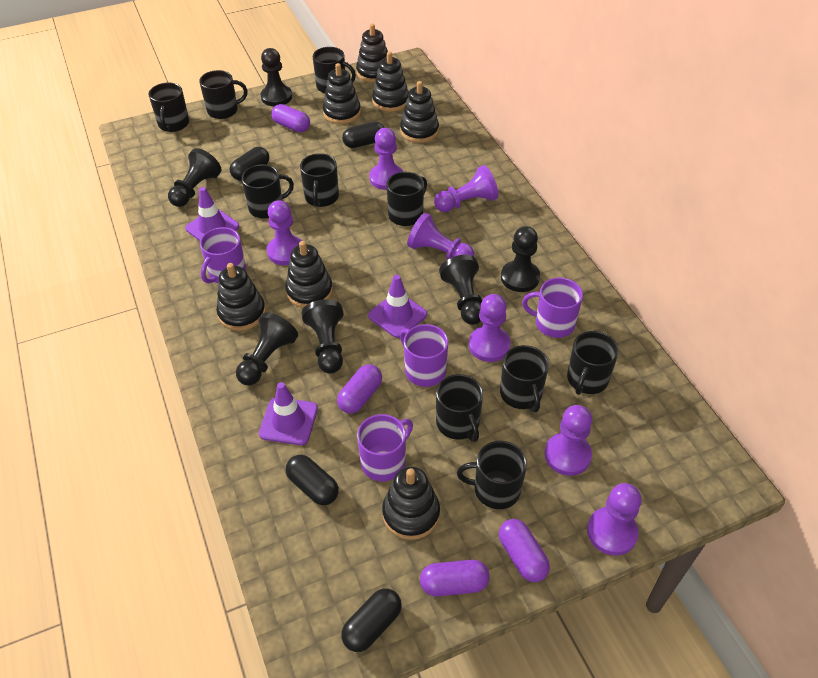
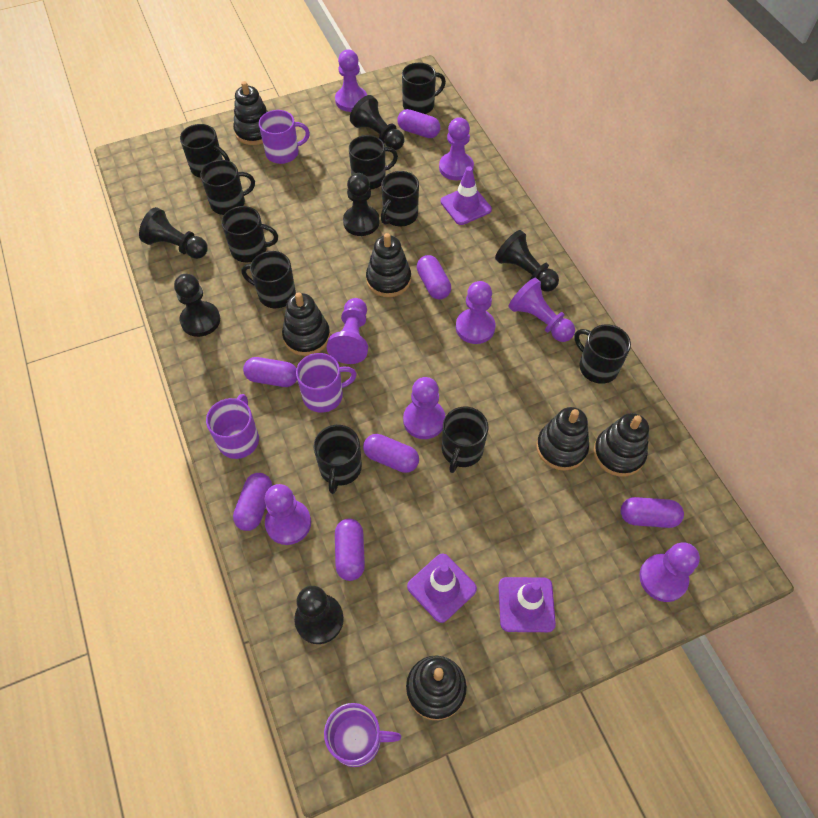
black capsule: [230,147,269,180] [286,455,339,505] [342,121,385,148] [342,588,402,652] = 4 -> none = 0
black stacking toy: [216,263,266,331] [285,241,333,308] [323,63,361,124] [356,24,388,83] [372,51,409,112] [382,466,440,540] [400,81,439,143] = 7 -> [233,81,268,145] [282,292,330,356] [366,233,411,297] [406,656,467,720] [536,407,589,471] [593,413,649,476] = 6
purple capsule: [271,104,310,132] [337,364,382,414] [420,560,490,597] [499,519,550,582] = 4 -> [233,473,272,531] [243,357,297,387] [335,519,365,581] [363,434,419,473] [397,109,440,138] [417,255,451,299] [621,497,684,528] = 7
purple pawn: [267,200,302,265] [369,128,403,190] [407,213,474,260] [434,165,498,212] [469,294,511,362] [545,405,592,476] [587,483,642,556] = 7 -> [265,484,311,545] [326,298,368,364] [335,50,367,112] [403,377,446,439] [439,117,474,181] [456,281,496,344] [508,278,575,342] [639,542,700,602] = 8

